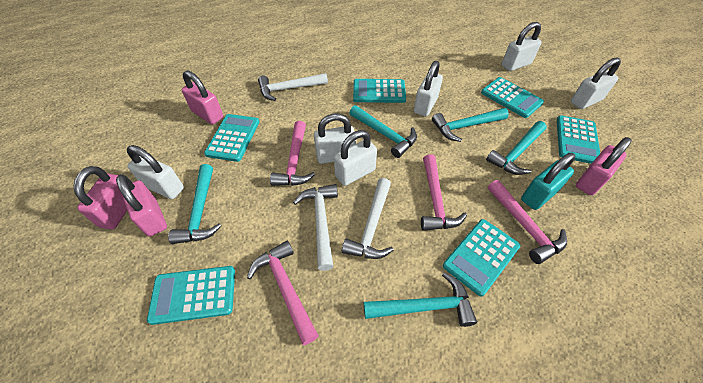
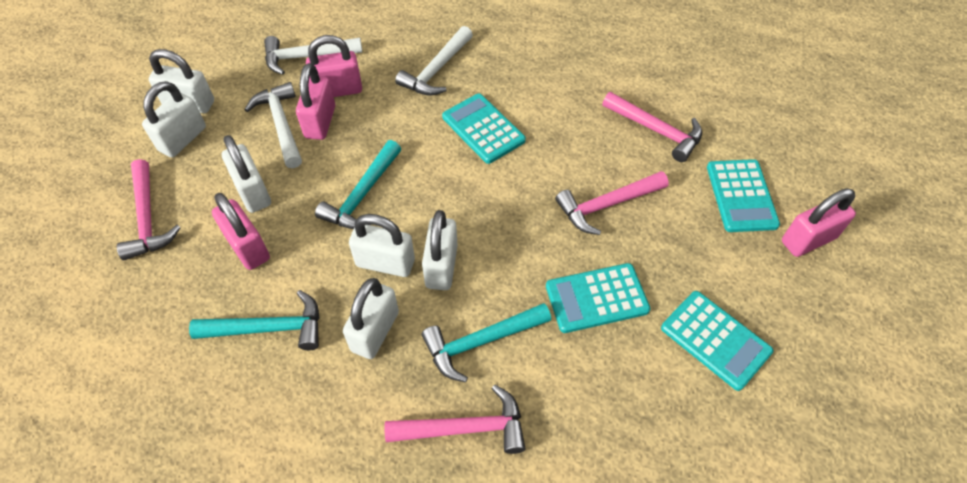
turquoise calculator: [147,266,235,325] [204,114,259,162] [353,79,406,103] [443,219,521,297] [481,77,544,118] [557,115,600,164] = 6 -> [442,94,526,164] [546,263,651,333] [661,291,773,391] [707,159,780,232] = 4
turquoise hammer: [168,164,221,244] [350,105,417,158] [364,272,477,327] [432,108,509,142] [486,121,547,175] = 5 -> [189,290,319,350] [315,140,401,229] [421,303,551,382] = 3
turquoise padlock: [521,153,576,210] = 1 -> none = 0

